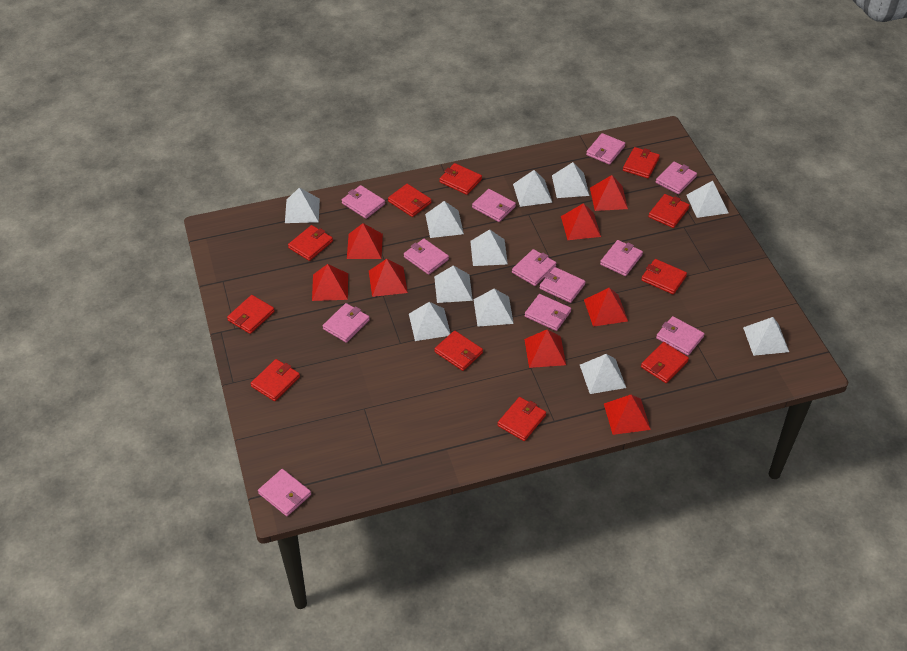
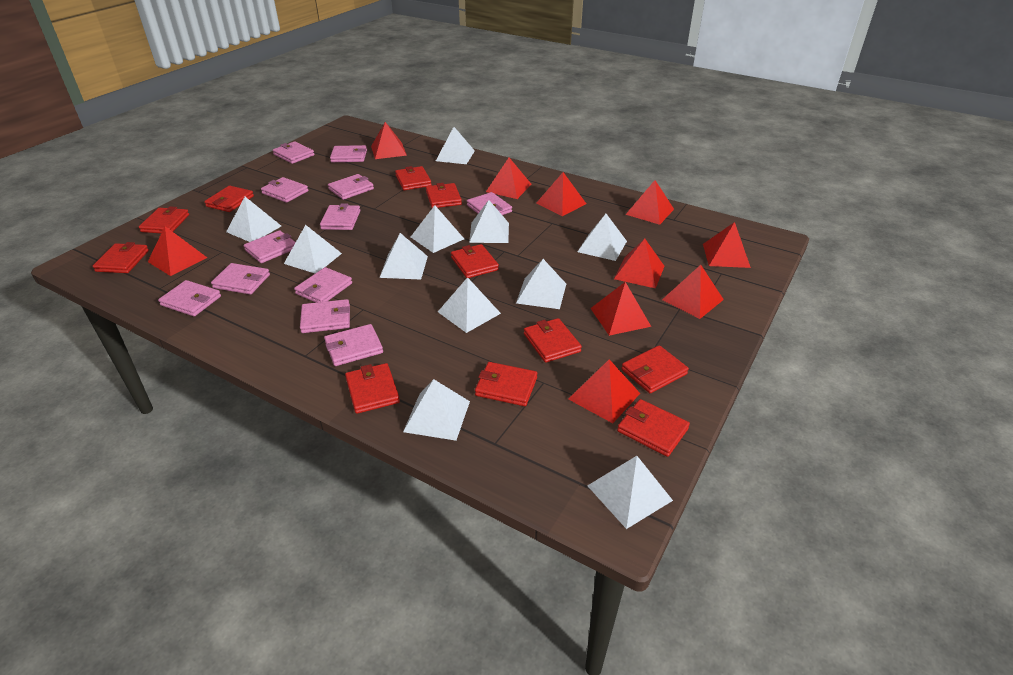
red pyramid: [312,264,348,301] [347,223,383,259] [369,259,408,297] [524,329,566,368] [561,203,601,240] [584,288,628,327] [590,175,628,211] [604,395,651,435] = 8 -> [148,226,207,276] [371,122,407,159] [486,158,531,199] [536,172,586,216] [568,359,640,423] [590,282,651,336] [614,239,664,289] [626,180,674,225] [662,265,724,319] [703,222,751,268] = 10

